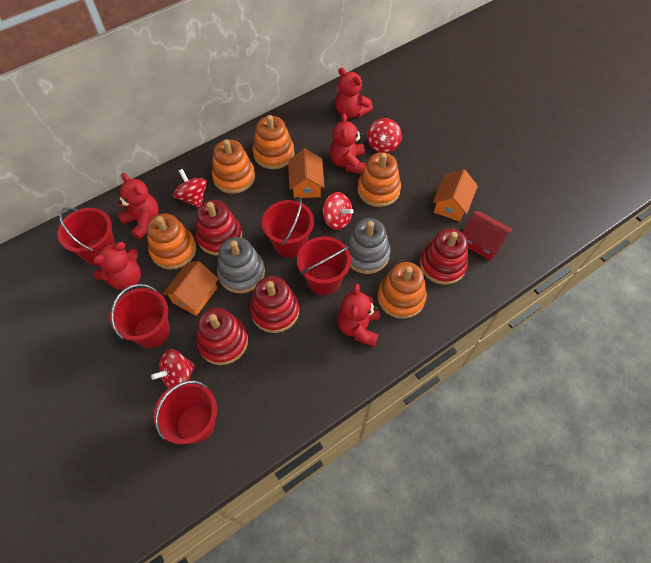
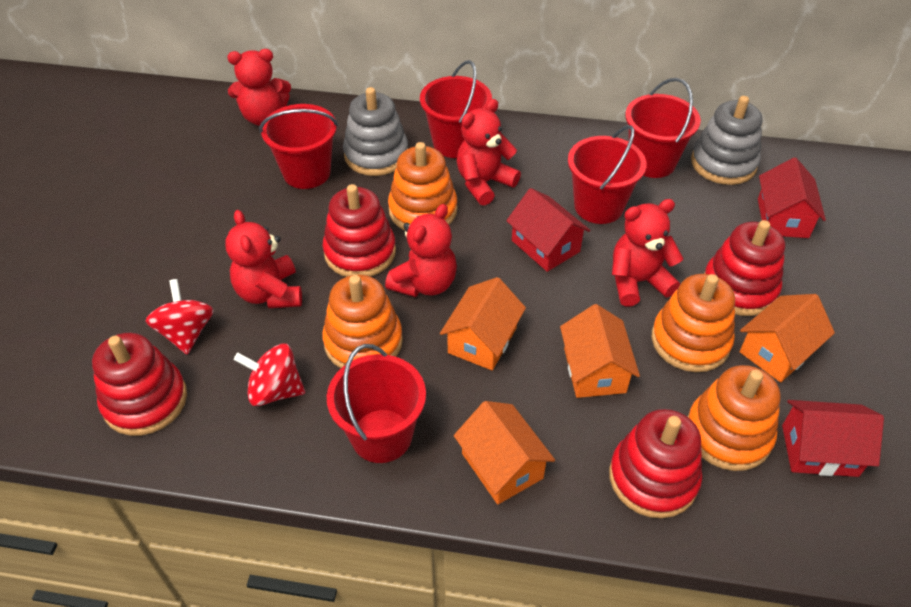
orange house: [163,261,218,316] [288,148,324,198] [433,169,478,222] = 3 -> [440,277,526,370] [454,401,555,504] [560,304,640,398] [740,294,835,382] = 4
orange stacking toy: [147,214,196,270] [212,139,255,194] [252,115,294,169] [357,152,401,207] [378,262,427,319] = 5 -> [322,275,403,368] [388,142,457,230] [652,274,735,372] [688,365,781,471] = 4
red house: [462,211,513,261] = 1 -> [506,188,590,272] [758,158,826,238] [782,400,884,477] = 3
red spinning top: [151,349,195,389] [173,169,207,208] [323,192,354,230] [367,118,402,153] = 4 -> [145,279,214,354] [234,343,305,406] = 2

